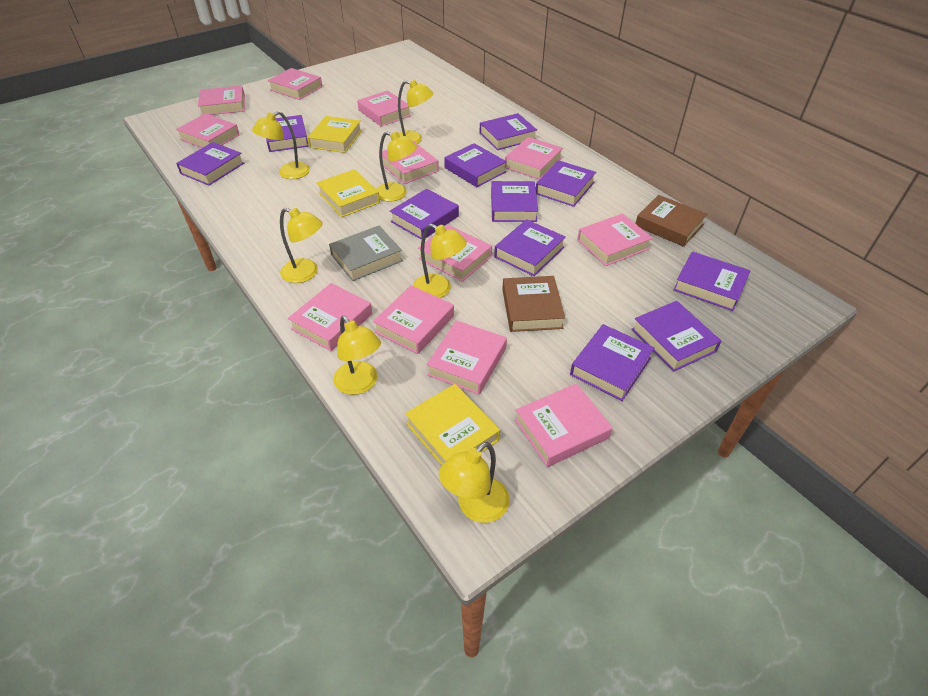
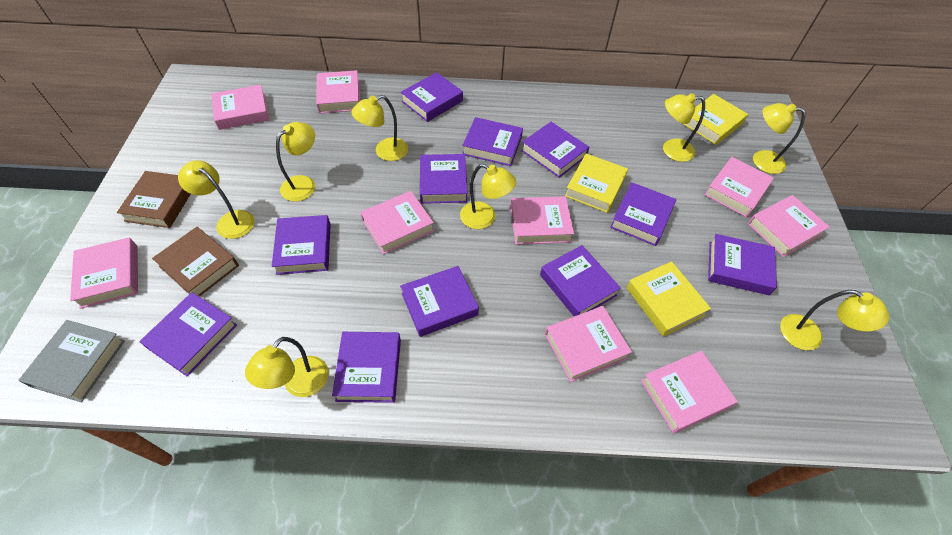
pink book: [176,114,240,148] [198,86,245,115] [268,68,322,100] [288,283,373,351] [357,90,411,127] [373,285,454,354] [382,141,439,184] [418,225,492,282] [427,321,507,394] [505,137,563,180] [515,383,613,467] [577,213,653,266] = 12 -> [70,237,138,309] [212,85,269,130] [316,70,360,114] [360,191,434,255] [510,196,574,245] [545,306,632,382] [641,351,738,433] [704,157,774,217] [748,195,830,257] = 9
yellow lamp: [252,111,310,179] [280,208,323,283] [333,316,381,395] [376,132,417,202] [398,80,433,144] [413,224,467,298] [439,442,509,523] = 7 -> [178,160,254,239] [245,337,328,397] [276,122,315,202] [351,95,408,161] [460,164,516,229] [663,93,705,162] [753,103,806,174] [780,290,889,350] = 8

